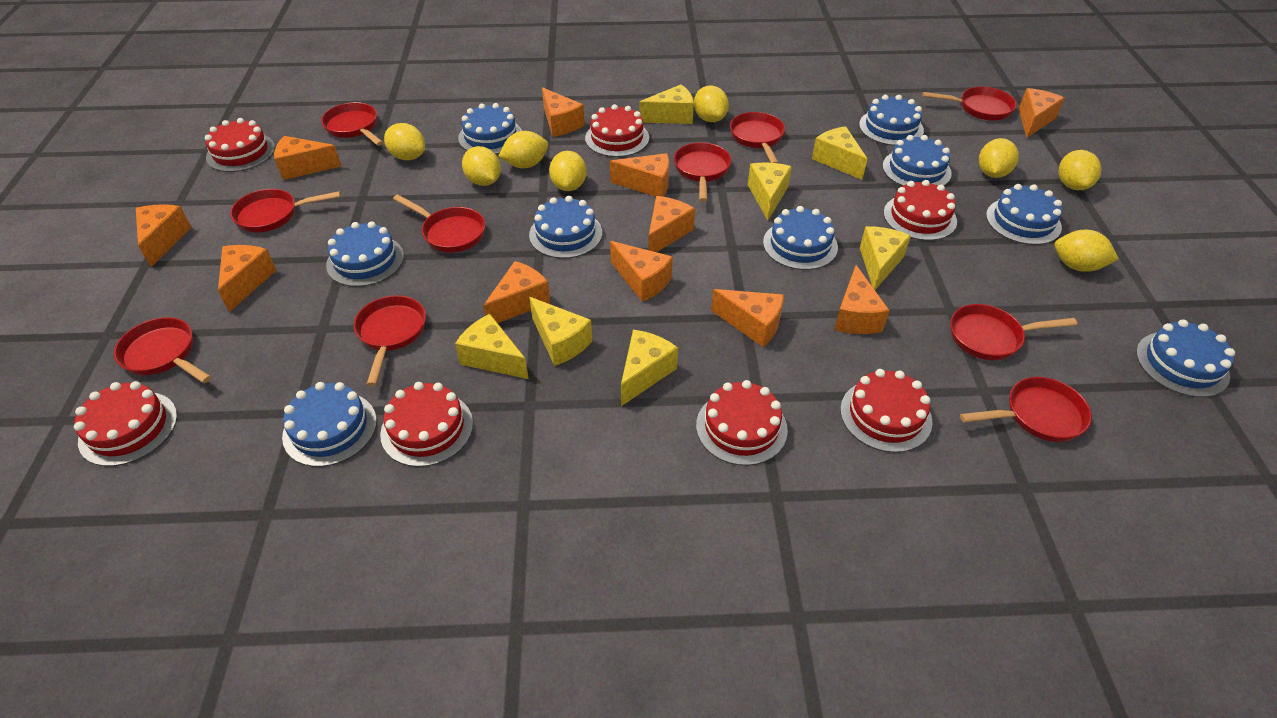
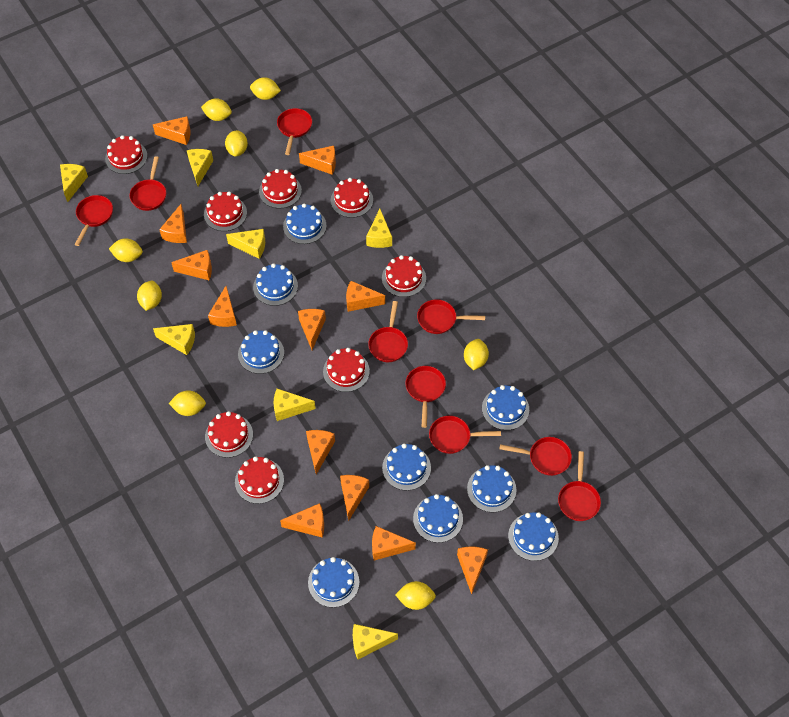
orange cheese: [136,204,192,267] [218,245,277,312] [274,136,342,180] [483,261,550,323] [542,87,585,137] [610,153,669,197] [610,241,673,302] [648,196,695,252] [711,289,784,347] [834,265,890,334] [1019,88,1065,138] = 11 -> [153,116,191,145] [159,204,187,243] [171,250,212,280] [208,286,237,327] [280,503,324,538] [298,309,326,350] [299,146,336,175] [306,430,335,475] [340,475,369,521] [346,281,385,312] [372,526,416,561] [457,546,488,594] = 12
red cake: [74,381,177,466] [205,118,275,172] [380,382,473,467] [585,104,649,157] [696,380,788,466] [840,369,933,453] [884,180,957,241] = 7 -> [105,135,147,174] [204,192,247,231] [205,411,253,458] [235,457,284,504] [259,169,302,208] [323,348,370,392] [331,178,373,218] [382,255,426,297] = 8
red pan: [114,317,211,383] [230,189,341,232] [321,102,383,146] [353,295,426,386] [393,194,485,252] [673,142,731,202] [730,112,785,163] [922,87,1017,121] [950,304,1077,360] [960,377,1092,442] = 10 -> [75,195,113,246] [129,156,166,211] [277,108,312,155] [368,301,408,362] [405,366,446,428] [417,299,485,334] [429,416,501,454] [499,437,572,476] [558,451,601,521] = 9

